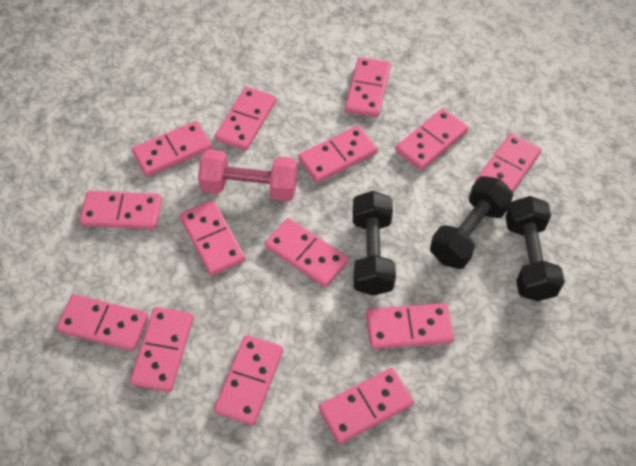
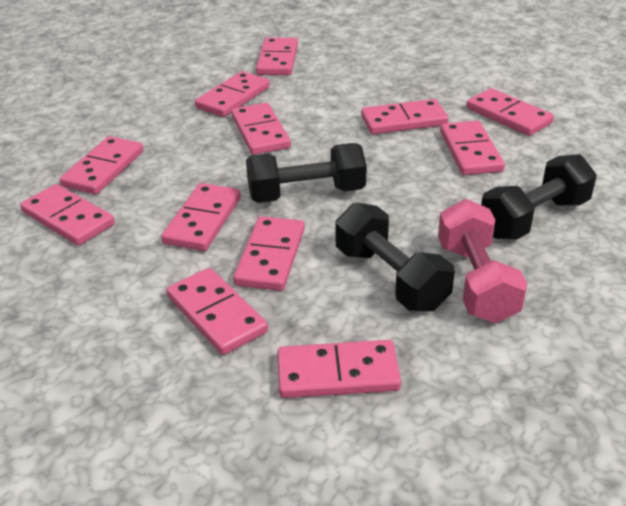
pink domino: [56,294,149,351] [80,191,162,229] [130,307,194,392] [132,121,212,177] [180,200,245,276] [214,335,283,425] [215,87,276,151] [265,218,349,287] [298,126,378,183] [319,367,414,444] [345,57,391,117] [366,303,454,349] [395,108,469,170] [475,133,542,192] = 14 -> [20,184,115,246] [60,136,143,194] [161,183,241,251] [166,268,268,355] [195,71,270,117] [231,103,291,155] [233,216,305,291] [256,38,298,75] [277,340,401,398] [361,99,448,134] [440,121,505,175] [467,88,554,136] = 12

